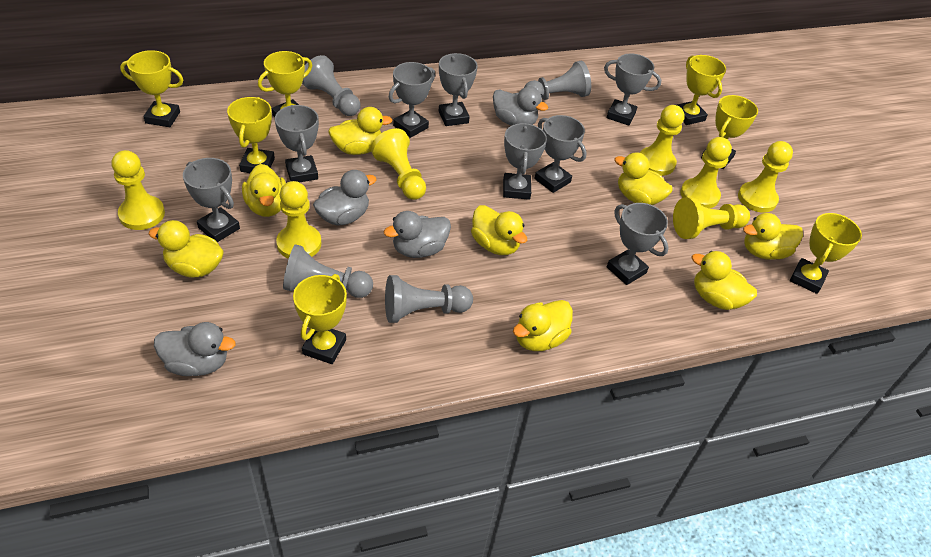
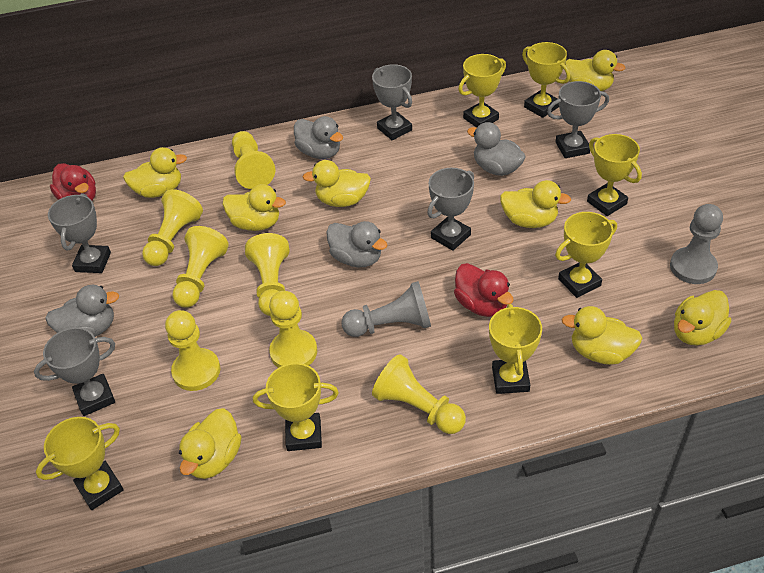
grey pawn: [283,244,373,298] [302,55,360,116] [385,275,473,323] [524,61,591,100] = 4 -> [341,281,431,337] [670,204,723,284] = 2
grey trophy: [183,158,240,242] [275,105,319,183] [389,62,435,138] [439,53,478,126] [503,123,547,200] [535,115,587,193] [604,54,661,126] [607,203,669,285] = 8 -> [34,327,115,416] [48,193,111,273] [372,64,412,140] [427,168,474,251] [547,81,609,158] = 5
red duck: none = 0 -> [50,163,96,200] [454,263,514,317] = 2

